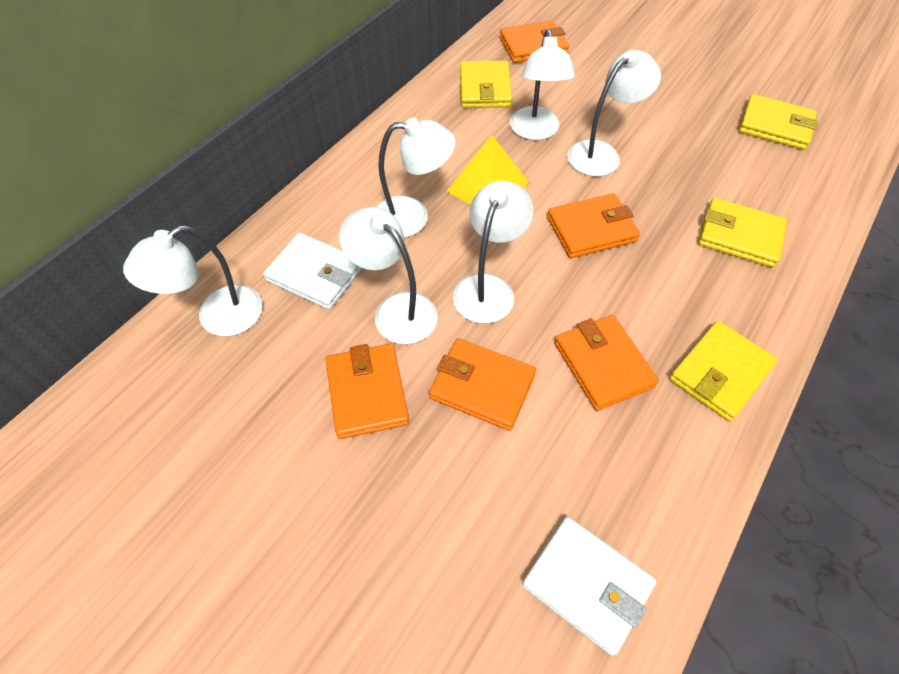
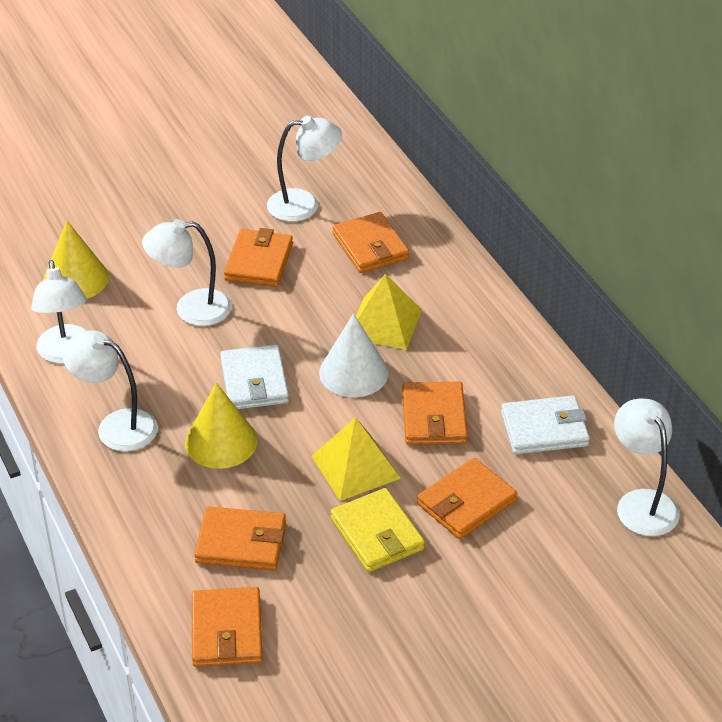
orange wallet: [326,344,409,439] [429,338,536,431] [499,20,569,63] [547,193,640,258] [555,315,659,411] = 5 -> [192,587,263,667] [194,506,286,571] [224,228,293,287] [333,212,409,273] [402,382,468,445] [417,458,517,539] = 6
white cone: none = 0 -> [319,313,389,397] = 1
white lamp: [123,225,263,336] [339,207,438,344] [376,117,456,237] [453,181,533,323] [510,29,575,140] [567,50,661,176] = 6 -> [31,260,88,364] [62,330,158,452] [142,219,232,326] [267,116,342,222] [614,399,680,536] = 5
yellow cone: none = 0 -> [43,221,109,299] [185,382,258,469] = 2
yellow pyramid: [446,135,529,204] = 1 -> [311,417,401,501] [356,274,422,350] = 2
yellow wallet: [460,61,512,108] [669,321,777,421] [698,198,787,267] [739,94,818,150] = 4 -> [330,488,425,572] = 1

